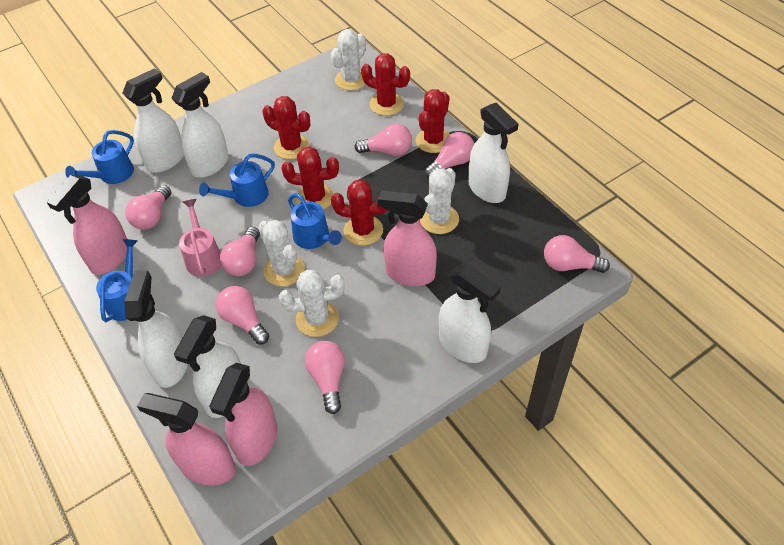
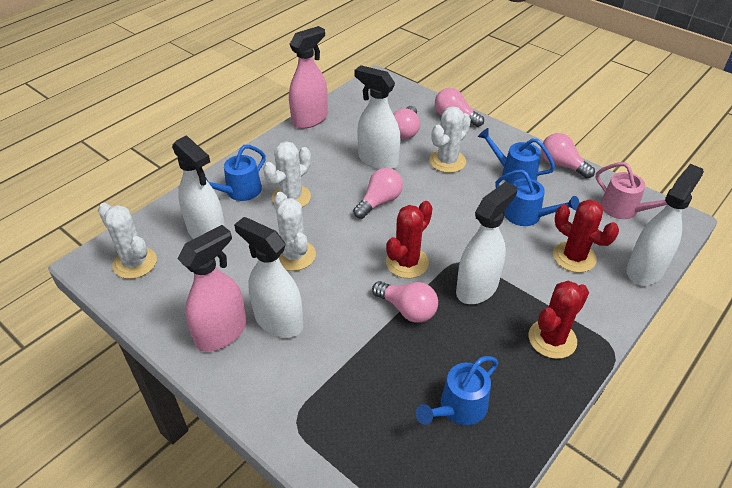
pink light bulb: [125,185,171,230] [216,286,269,345] [220,227,260,276] [305,341,345,414] [354,124,412,156] [425,132,474,178] [544,235,610,273] = 7 -> [353,168,403,219] [372,281,438,323] [393,106,420,140] [435,88,484,127] [541,133,595,178] = 5
pink spray bottle: [47,175,127,275] [137,393,236,486] [209,363,277,466] [378,191,437,286] = 4 -> [177,225,247,352] [289,26,328,129] = 2
red cactus: [262,96,310,160] [281,147,339,210] [331,180,388,246] [361,53,410,116] [416,89,450,153] = 5 -> [386,201,433,278] [529,281,589,359] [553,199,619,273] = 3
white spray bottle: [122,68,184,173] [124,270,188,388] [172,72,229,178] [174,315,241,418] [439,263,501,363] [468,103,519,203] = 6 -> [172,135,225,239] [234,217,303,338] [355,65,400,170] [456,181,517,304] [627,164,704,286] = 5

